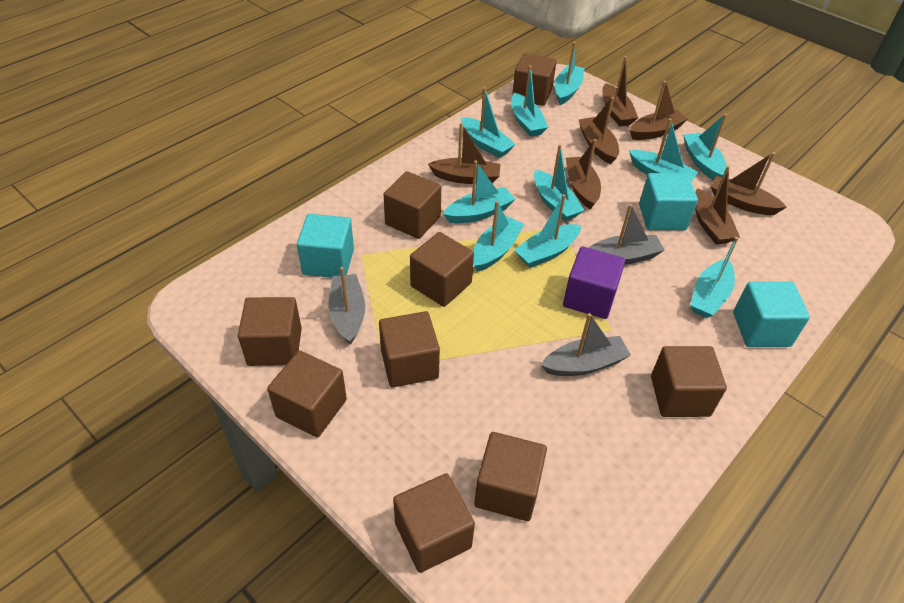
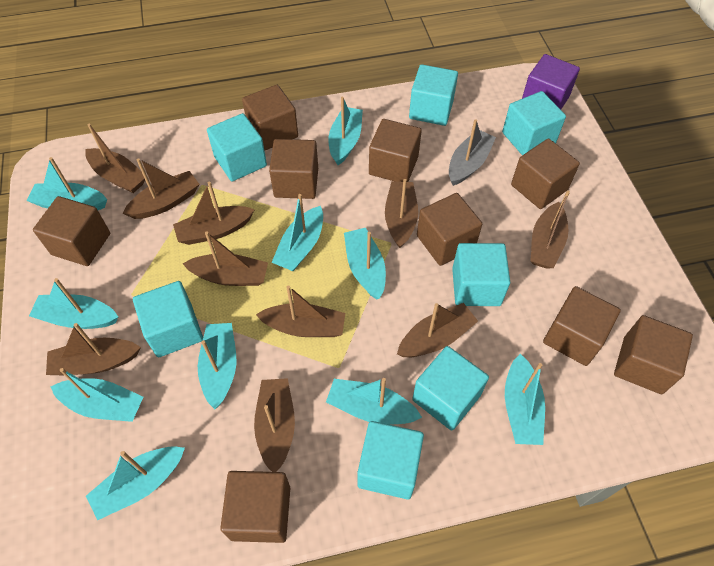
brown boat: [428,123,500,184] [566,139,601,209] [579,97,619,164] [602,56,638,126] [630,81,688,140] [695,166,740,245] [711,152,787,215] = 7 -> [46,323,141,375] [85,124,145,193] [122,158,199,219] [173,182,255,245] [183,231,268,286] [254,378,295,472] [256,285,345,337] [385,179,418,248] [397,303,478,357] [530,191,570,269] = 10
grey boat: [328,267,365,345] [541,313,631,376] [589,204,665,265] = 3 -> [449,119,496,186] = 1
turquoise cube: [297,214,354,278] [639,173,698,230] [733,282,810,347] = 3 -> [133,281,203,358] [207,113,267,181] [358,421,424,499] [409,64,458,126] [412,346,489,431] [452,243,510,306] [502,91,566,155] = 7

